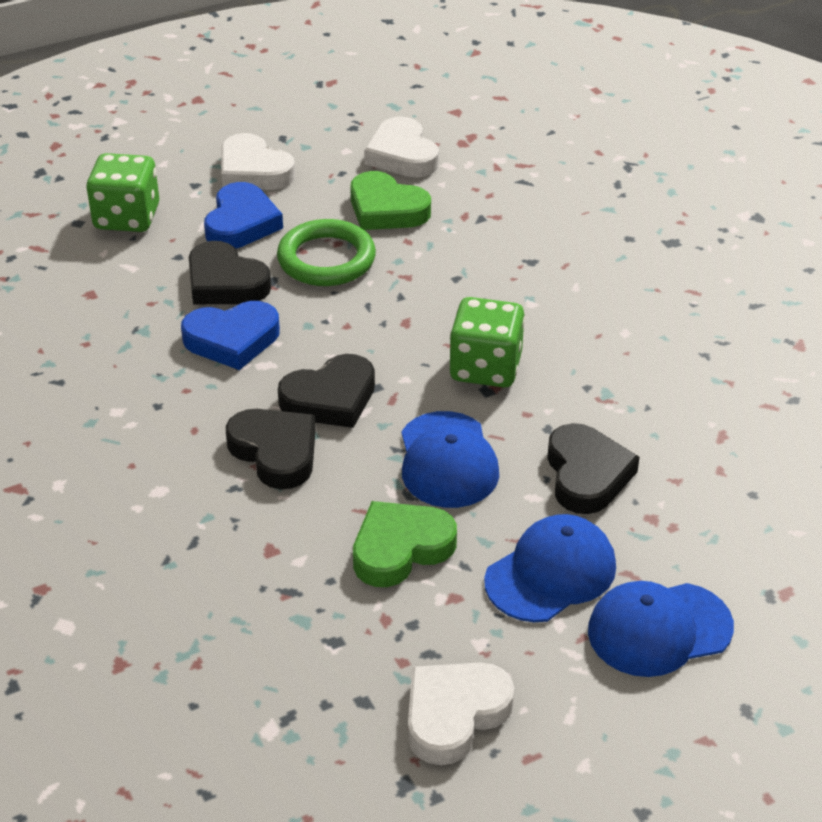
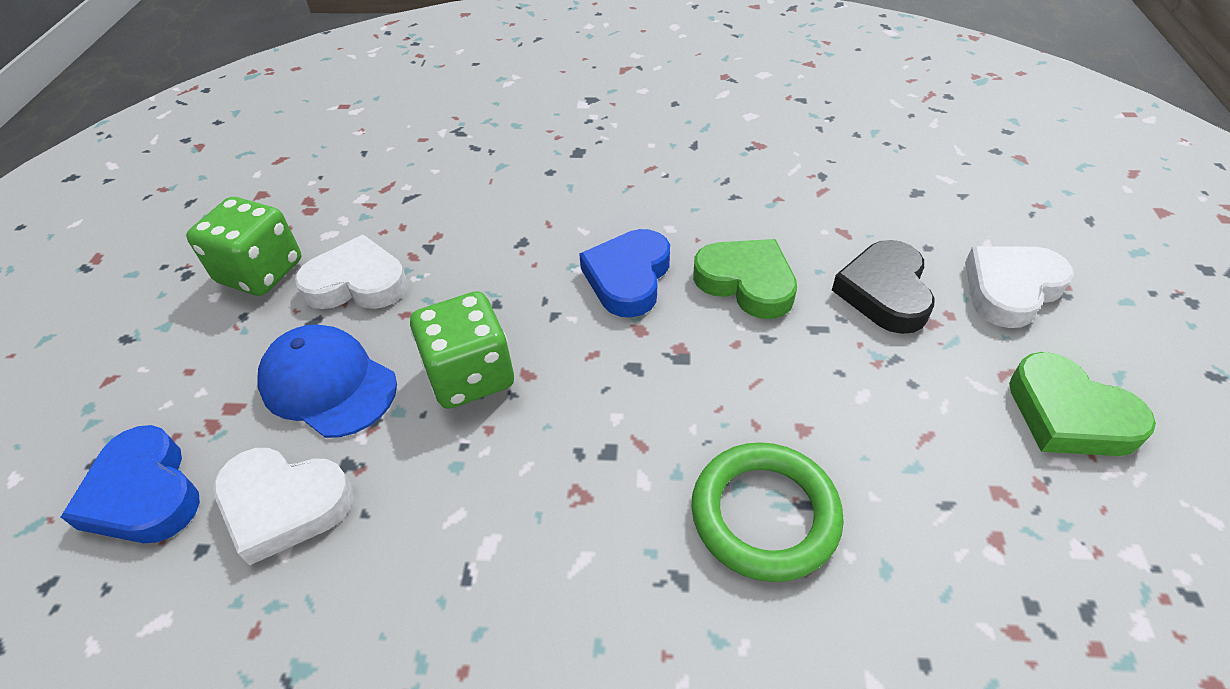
black heart: [189,241,271,304] [226,409,316,489] [278,354,375,428] [547,423,640,514] = 4 -> [832,240,935,334] = 1
blue cap: [401,411,499,508] [484,514,616,622] [588,581,734,677] = 3 -> [258,325,397,438] = 1

